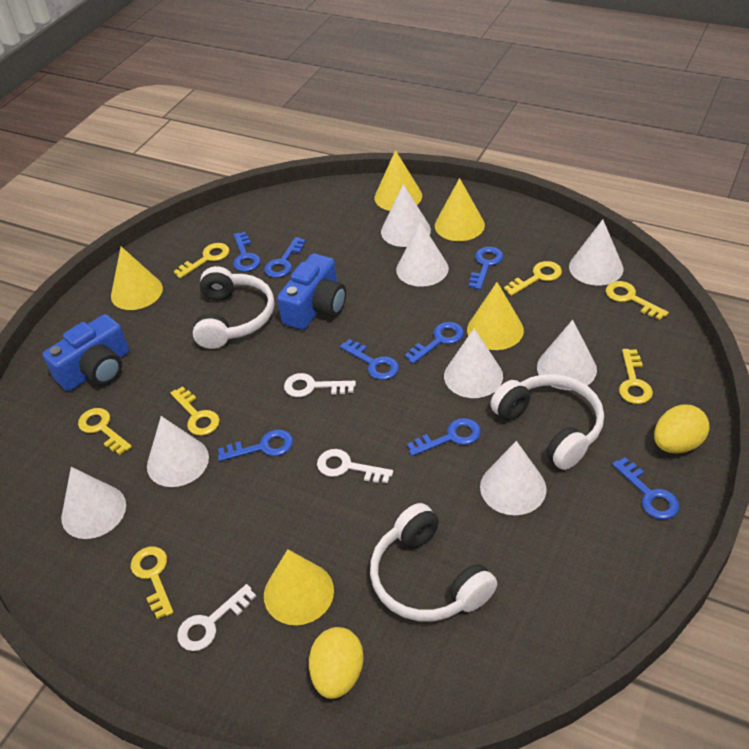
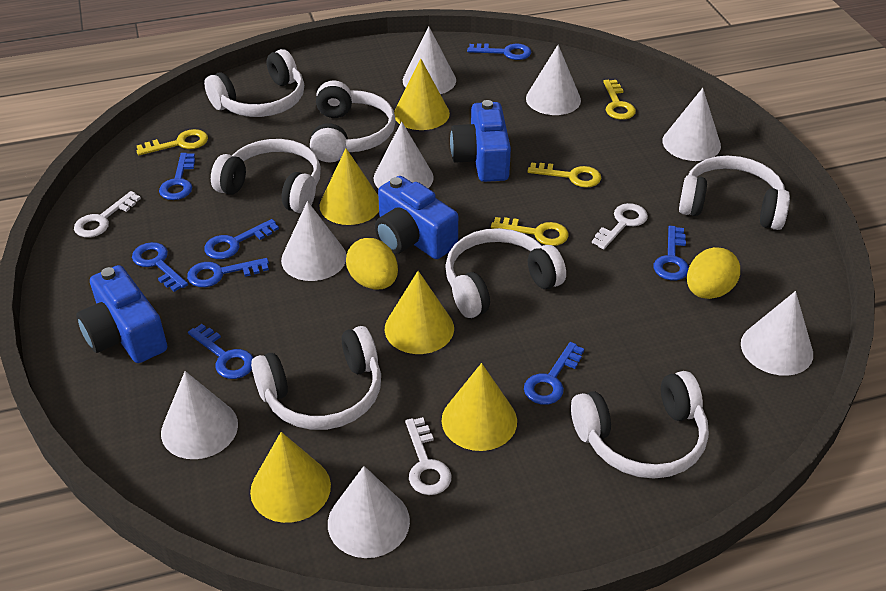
blue camera: [43,314,129,391] [277,254,346,330] = 2 -> [76,265,167,363] [375,176,458,259] [450,100,511,182] = 3
white headphones: [193,266,274,349] [370,503,497,621] [490,374,604,470] = 3 -> [204,49,304,117] [211,139,321,213] [251,326,381,430] [310,80,396,162] [445,228,566,318] [571,371,709,479] [679,156,790,230] = 7
yellow key: [78,408,132,455] [131,547,173,619] [171,386,220,436] [174,243,229,278] [504,261,562,296] [606,281,669,320] [619,349,653,404] = 7 -> [136,129,208,155] [491,217,569,246] [527,163,601,188] [603,80,636,120] = 4

